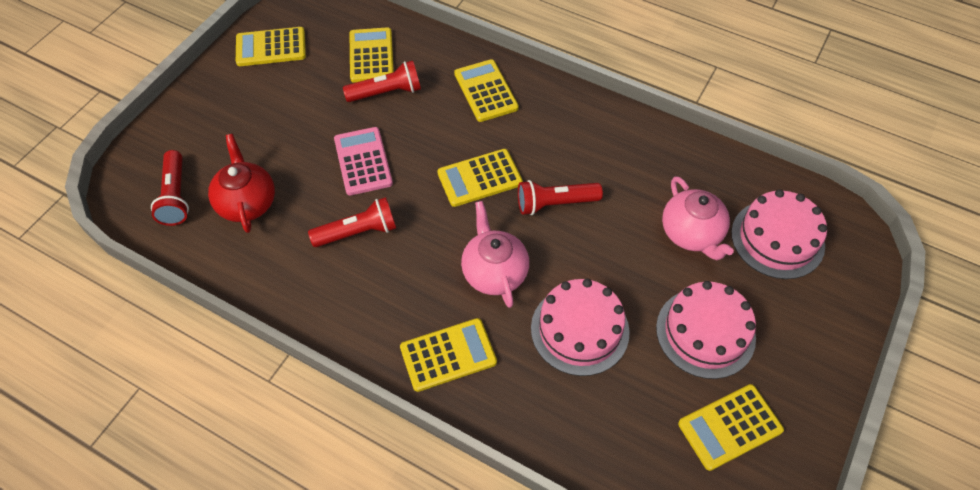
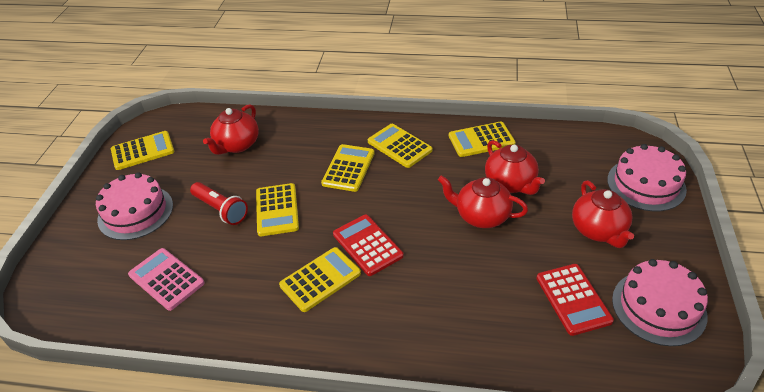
pink teapot: [461,201,529,308] [662,176,734,260] = 2 -> none = 0
red calculator: none = 0 -> [333,214,404,276] [536,264,614,336] = 2
red flashlight: [151,150,189,226] [308,197,396,247] [343,61,421,102] [518,180,603,215] = 4 -> [190,182,248,225] = 1
red teapot: [208,134,275,233] = 1 -> [203,104,259,155] [438,175,528,228] [485,140,545,195] [572,180,634,248] = 4

